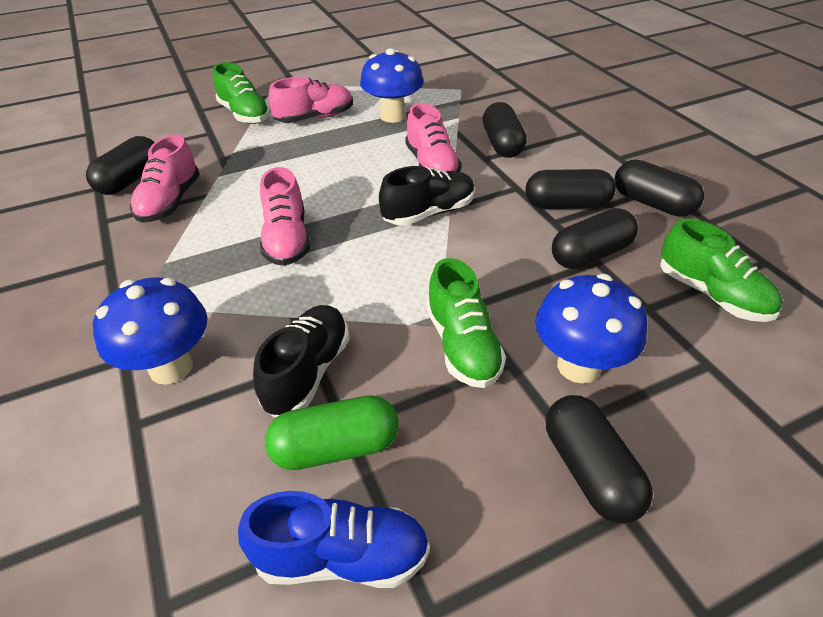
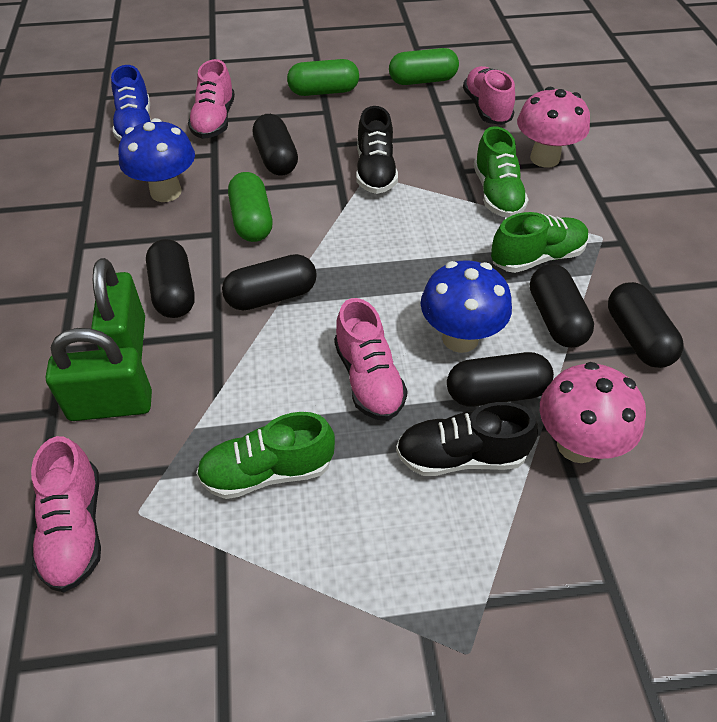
blue mushroom: [93,277,207,385] [360,48,424,123] [535,274,647,384] = 3 -> [118,118,195,202] [421,260,512,353] = 2
green capsule: [265,395,399,470] = 1 -> [228,172,272,242] [287,59,359,96] [389,48,459,85] = 3
green padlock: none = 0 -> [46,328,152,421] [91,258,145,361] = 2
pink mushroom: none = 0 -> [517,87,590,167] [540,362,646,463] = 2

